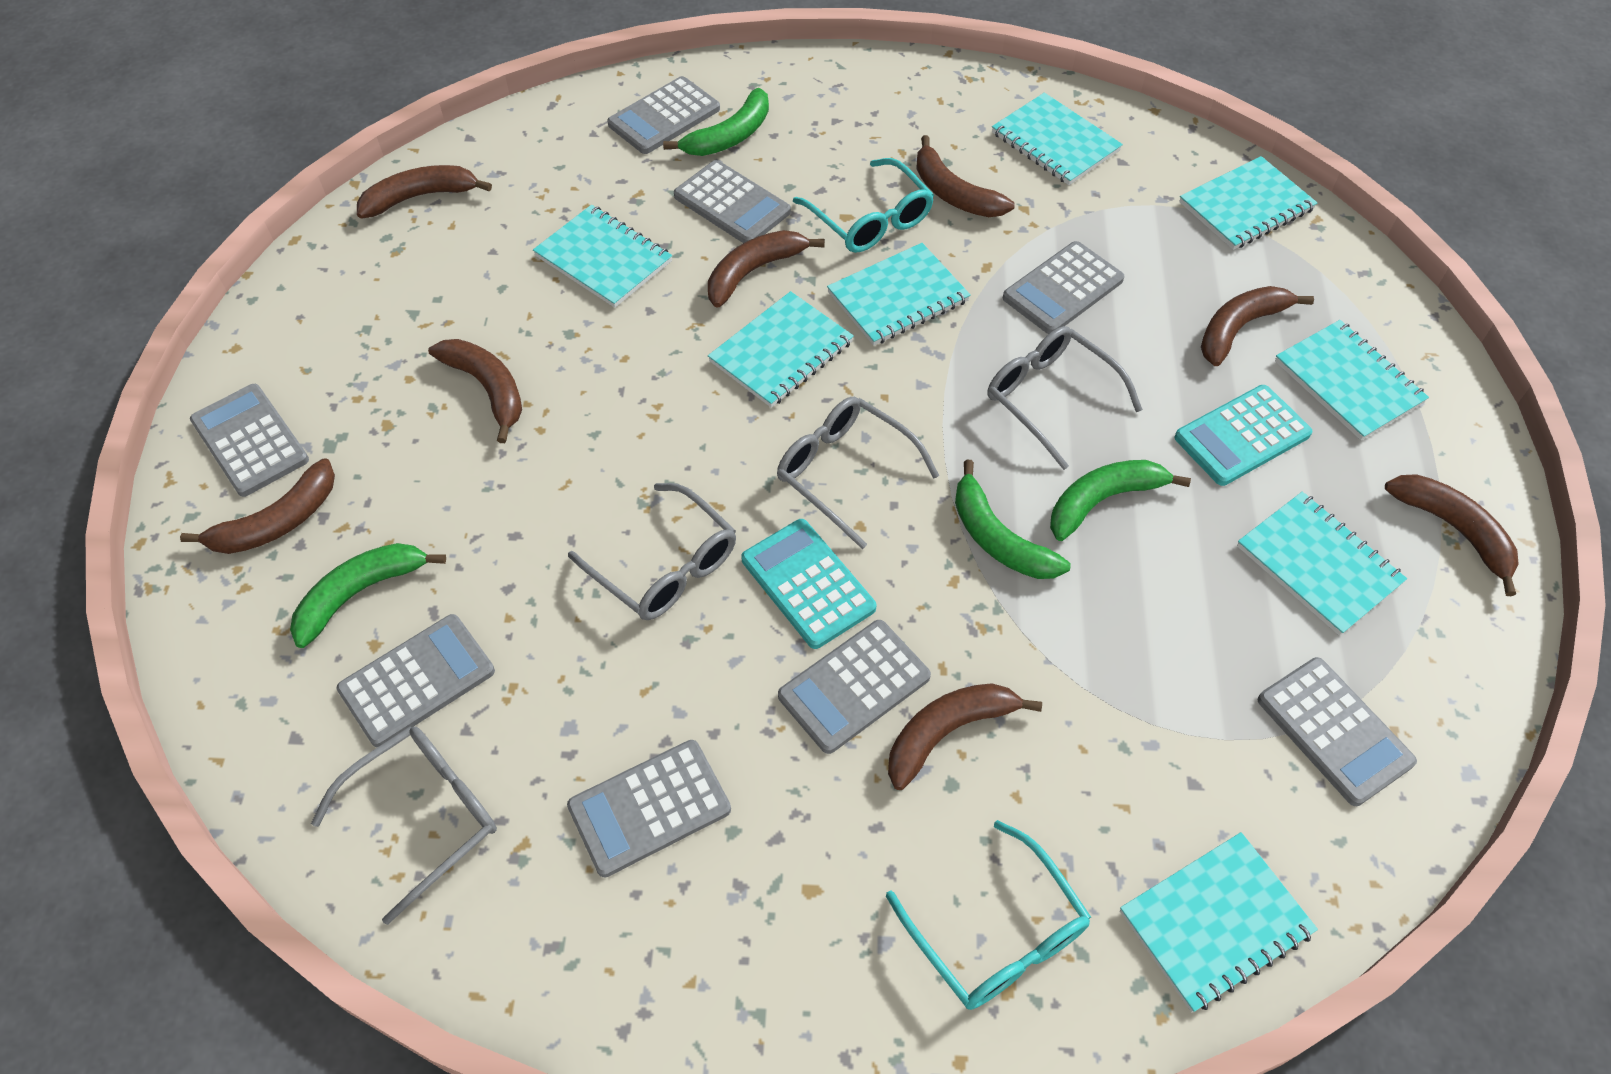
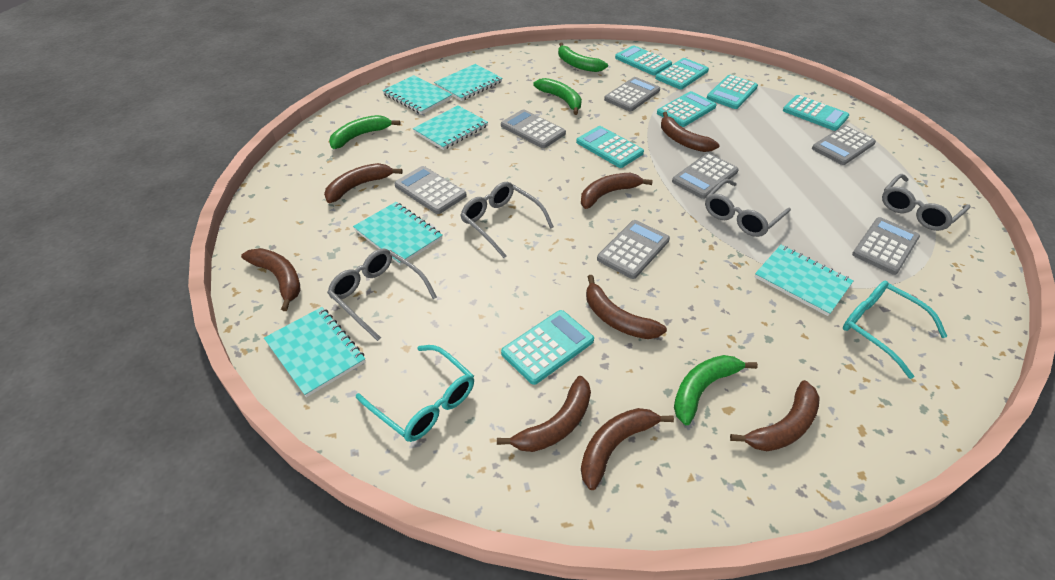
grey calculator: [190,384,309,497] [336,614,495,747] [567,740,731,877] [607,76,720,154] [674,160,791,243] [778,620,931,754] [1003,241,1125,334] [1258,657,1417,806] = 8 -> [394,166,466,214] [501,109,566,148] [597,220,670,279] [604,77,660,111] [672,153,739,199] [812,125,876,165] [852,217,920,275] = 7
turquoise calculator: [741,519,876,649] [1174,385,1313,486] = 2 -> [501,310,594,385] [576,126,644,168] [615,45,672,75] [655,58,709,89] [657,91,717,127] [707,75,758,109] [783,95,849,131] = 7
turquoise notebook: [533,205,672,308] [708,291,854,408] [827,243,971,345] [992,93,1123,185] [1120,832,1318,1012] [1179,156,1317,250] [1237,492,1407,636] [1275,320,1429,440] = 8 -> [264,307,365,397] [353,202,443,266] [382,75,452,114] [413,105,488,150] [434,64,503,101] [755,245,854,316] = 6

